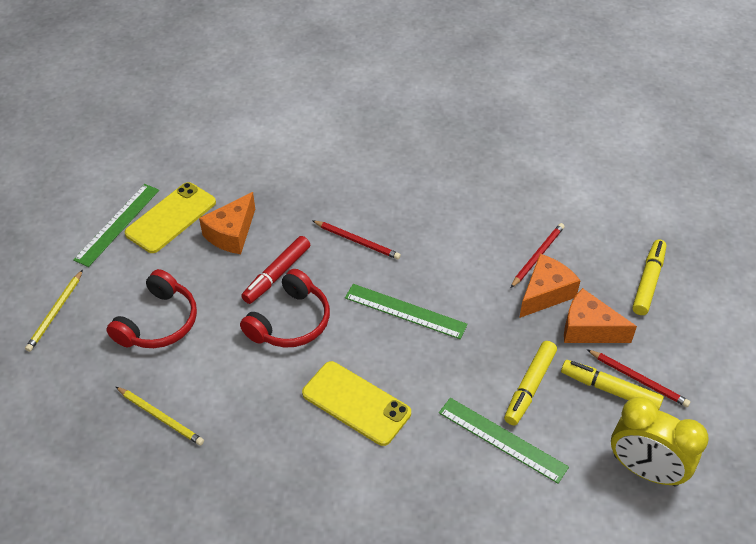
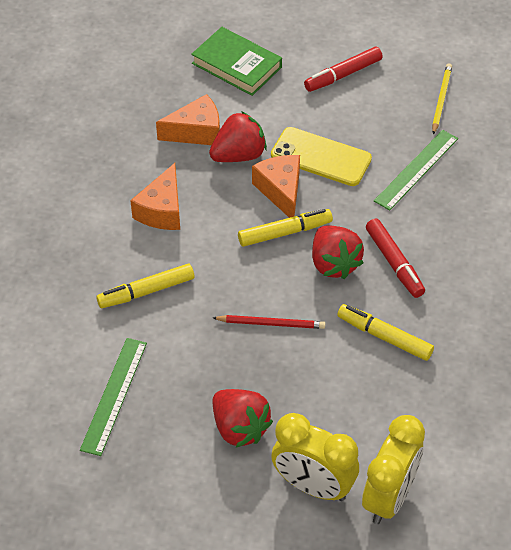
green book: none = 0 -> [191,27,282,96] = 1
green ruler: [73,184,159,267] [345,284,468,339] [439,398,569,484] = 3 -> [80,338,147,456] [374,130,458,211] = 2
red headphones: [106,269,197,348] [240,269,330,348] = 2 -> none = 0
red marker: [241,236,310,304] = 1 -> [304,47,383,92] [366,219,425,298] = 2
red pencil: [312,220,401,259] [511,223,565,288] [587,349,690,407] = 3 -> [213,315,325,329] = 1
red strawberry: none = 0 -> [209,111,267,162] [212,389,273,448] [312,225,364,279] = 3
yellow clock: [611,397,709,487] = 1 -> [271,413,359,501] [362,415,425,524] = 2
yellow pencil: [25,270,83,352] [116,387,204,446] = 2 -> [432,63,452,135] = 1
yellow phone: [125,182,216,253] [302,361,411,446] = 2 -> [271,127,372,186] = 1

